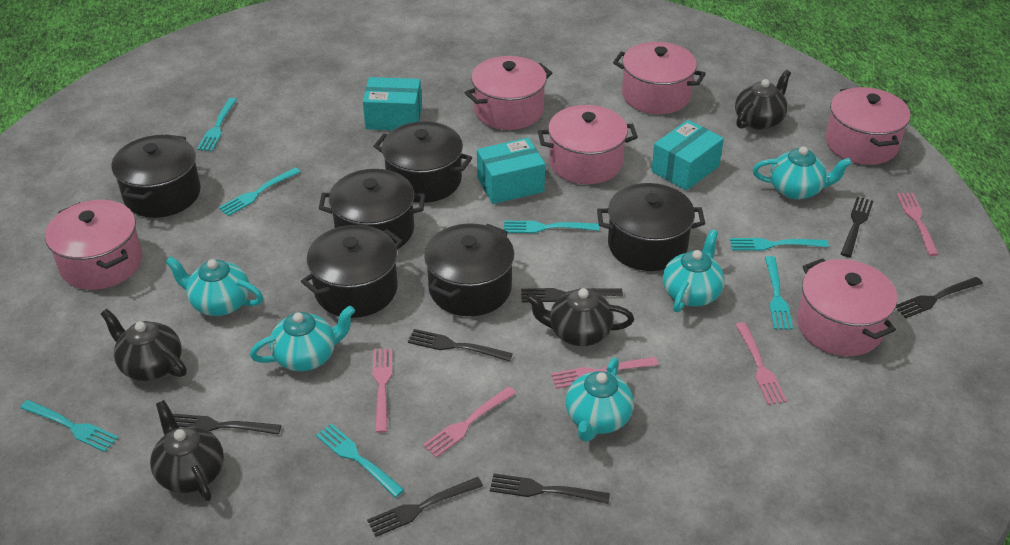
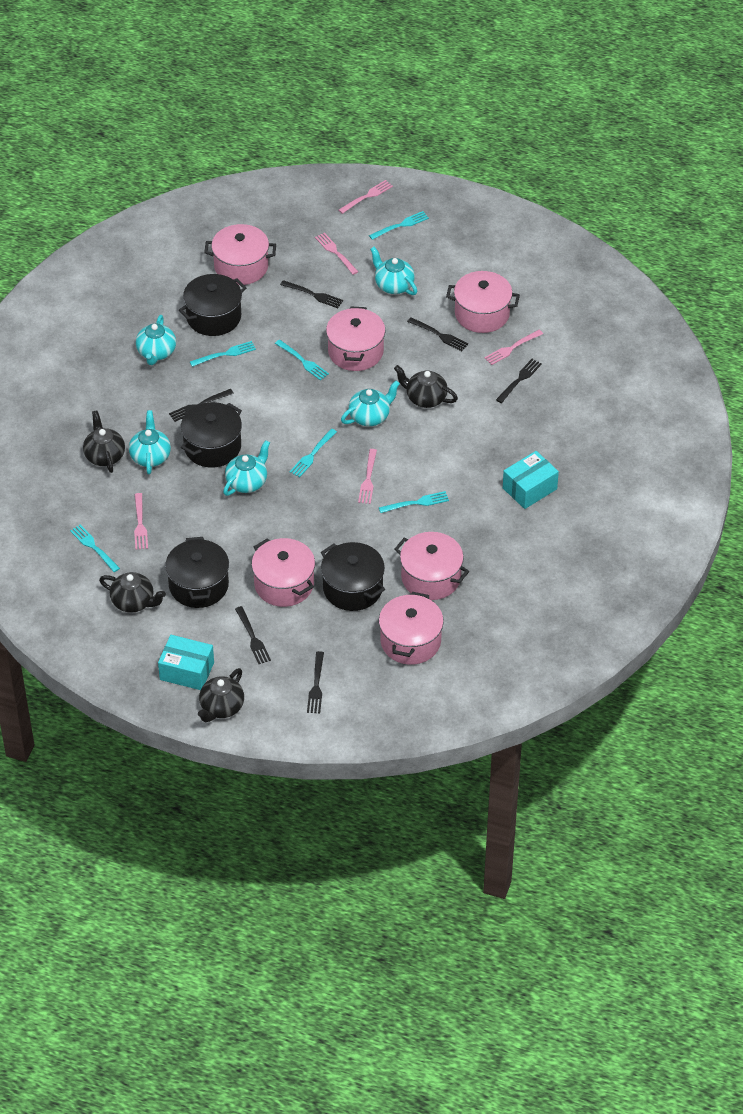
black fork: [173,414,281,435] [367,477,483,537] [408,329,513,362] [490,473,610,504] [521,288,623,302] [841,197,873,257] [896,277,983,318] = 7 -> [169,389,234,422] [235,606,271,664] [280,280,343,308] [307,651,324,713] [407,317,468,351] [496,359,542,403] = 6
black pot: [111,134,201,218] [301,225,403,318] [319,169,425,249] [373,121,472,203] [424,223,514,316] [597,183,705,271] = 6 -> [165,537,229,608] [179,274,247,336] [181,402,242,468] [321,542,385,611] = 4
turquoise box: [363,77,422,130] [477,138,545,204] [651,120,724,191] = 3 -> [158,635,214,690] [503,451,559,509] = 2
turquoise fork: [20,400,118,452] [197,98,237,151] [218,167,300,216] [316,424,404,498] [504,221,599,233] [730,238,829,251] [765,256,793,330] = 7 -> [70,525,120,572] [190,341,256,367] [275,340,329,380] [290,429,337,477] [369,211,429,240] [379,491,449,513] = 6

